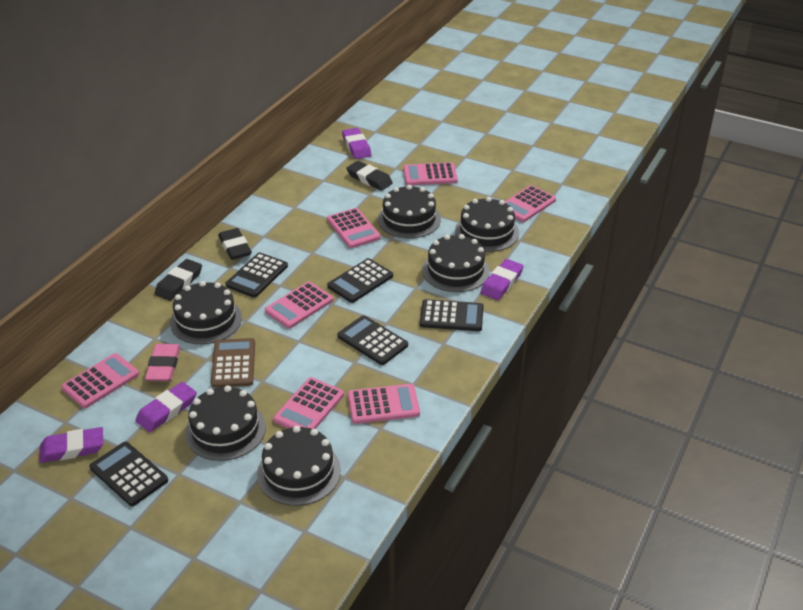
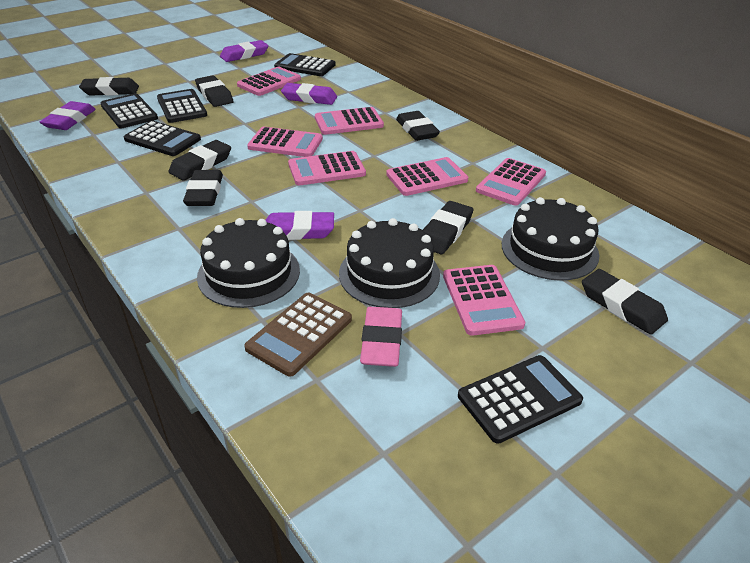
black cake: [170,281,242,344] [185,385,266,461] [257,426,341,506] [378,185,441,238] [422,234,490,292] [455,197,519,252] = 6 -> [197,218,300,308] [339,218,440,308] [502,197,599,281] = 3
black eraser: [154,259,202,301] [218,228,252,260] [346,161,393,191] = 3 -> [79,77,139,96] [168,140,231,181] [183,170,223,206] [195,75,234,107] [396,111,440,141] [423,201,473,254] [582,269,668,335] = 7

